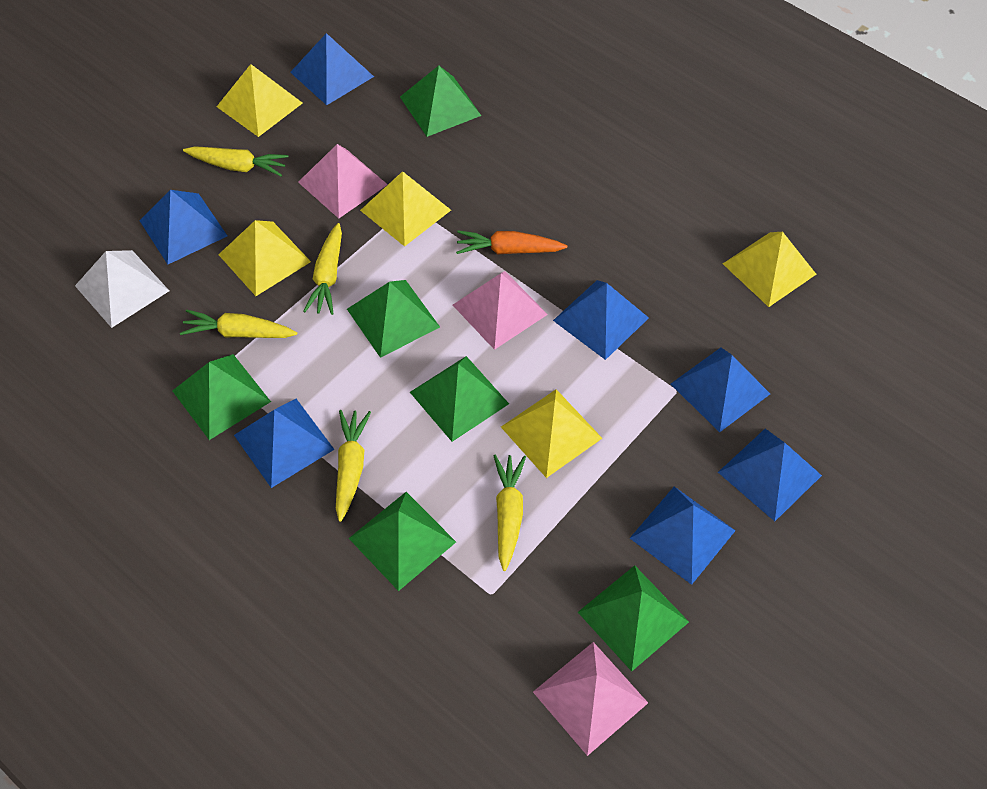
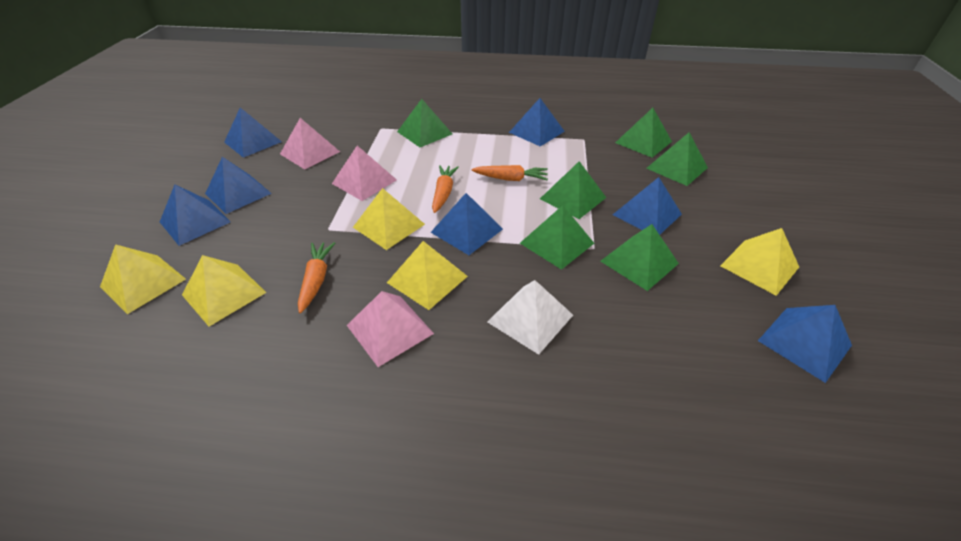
orange carrot: [456,230,567,255] = 1 -> [298,242,335,313] [432,165,459,213] [471,165,548,181] = 3
yellow carrot: [180,309,297,338] [183,146,288,176] [303,223,342,315] [336,410,371,522] [493,455,526,571] = 5 -> none = 0

